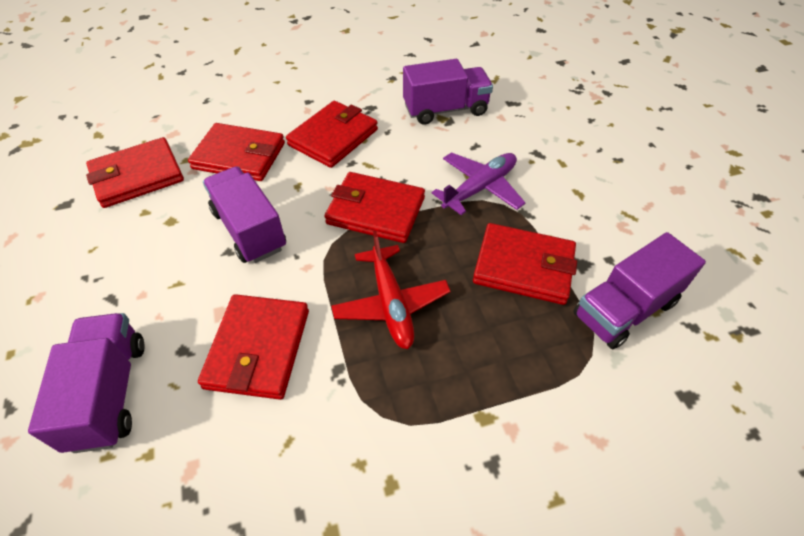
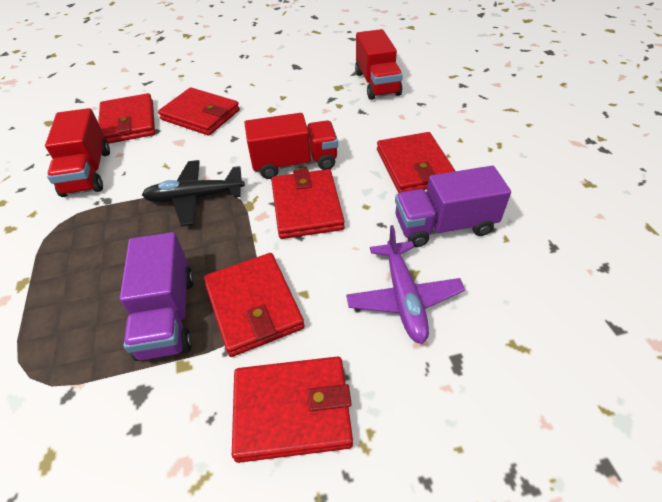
black plane: none = 0 -> [142,160,245,226] = 1
purple truck: [28,313,145,453] [203,166,286,263] [403,59,493,125] [573,232,706,349] = 4 -> [120,232,194,361] [395,166,511,247] = 2
red plane: [331,231,451,349] = 1 -> none = 0
red truck: none = 0 -> [45,108,110,197] [244,113,338,179] [355,29,403,100] = 3

